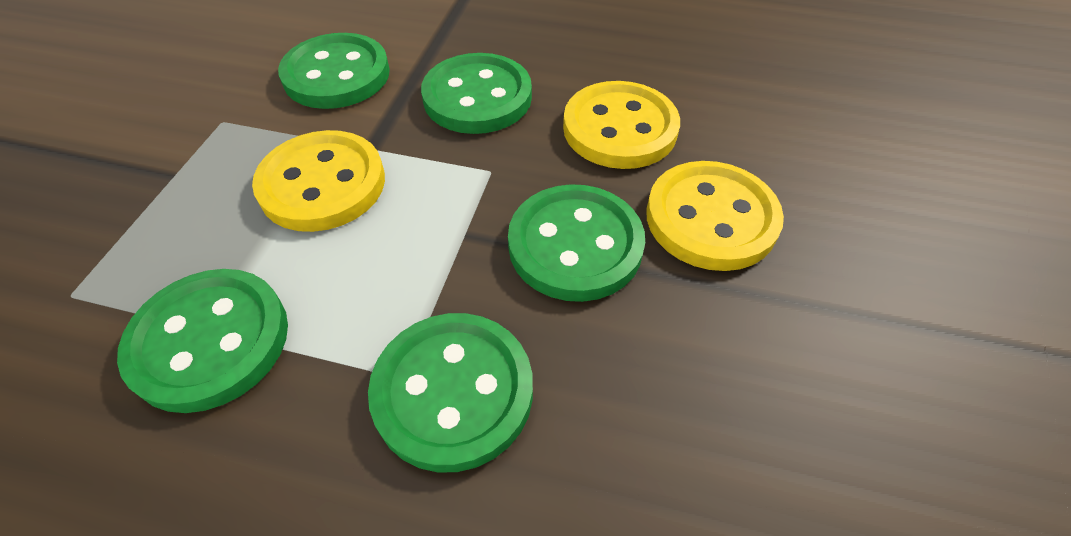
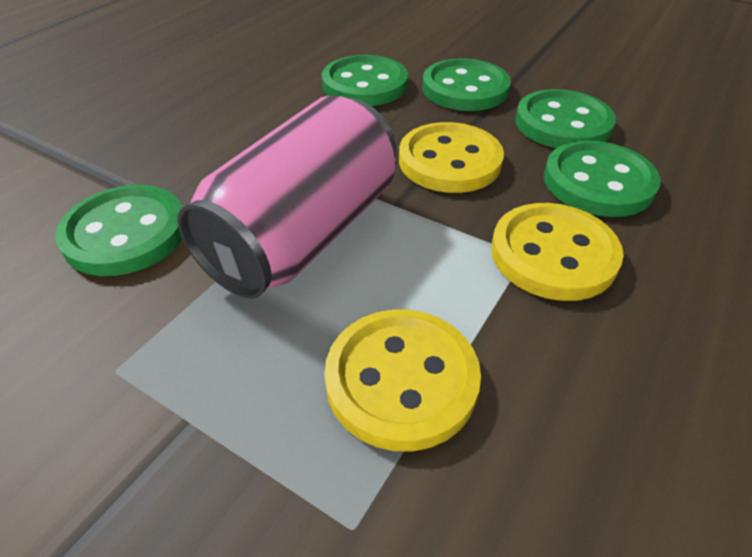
pink can: none = 0 -> [177,95,396,299] = 1

